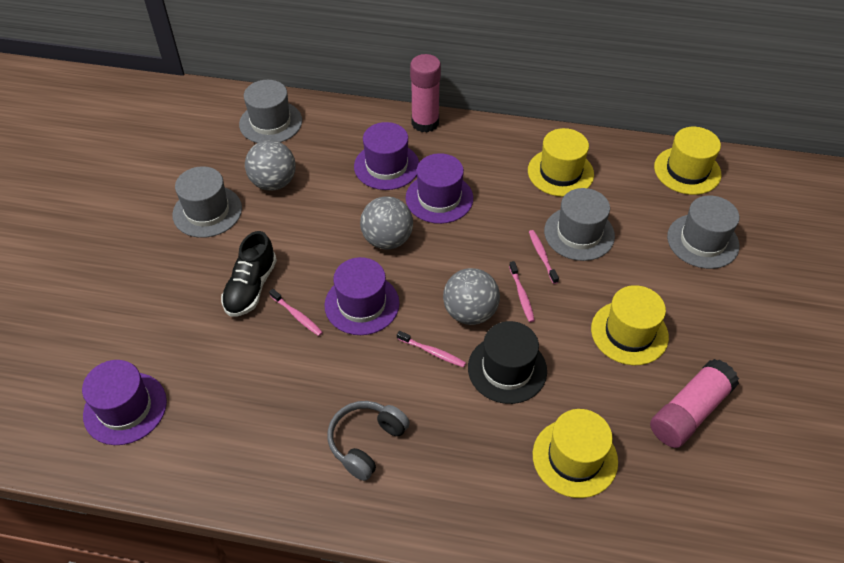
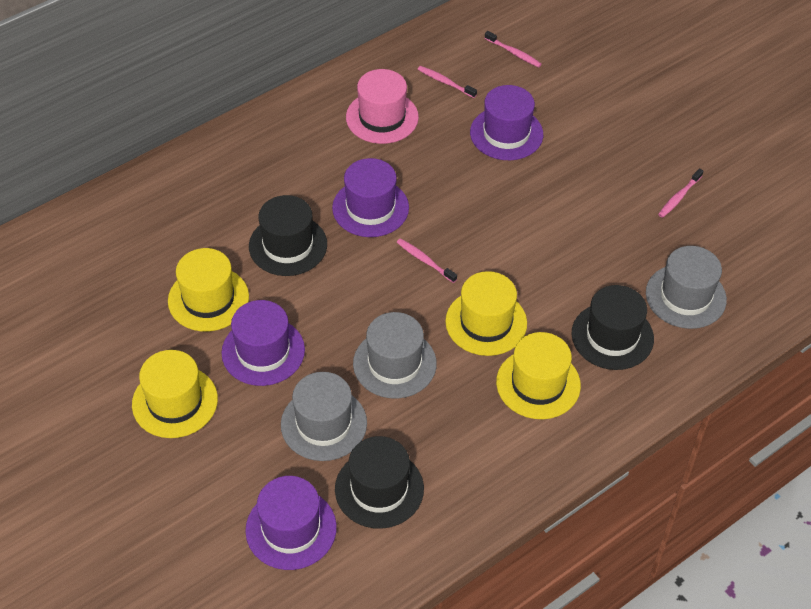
black hat: [468,321,547,404] = 1 -> [249,195,327,276] [335,436,424,529] [572,285,654,370] = 3
black shoe: [221,231,277,317] = 1 -> none = 0
grey ball: [245,140,296,191] [360,196,413,249] [443,268,500,325] = 3 -> none = 0
grey hat: [172,166,242,238] [239,80,302,143] [544,188,615,261] [667,195,739,269] = 4 -> [281,372,367,461] [353,312,437,399] [646,246,727,329] = 3
grey headphones: [327,401,410,481] = 1 -> none = 0
pink glue stick: [410,54,441,133] [650,359,739,448] = 2 -> none = 0
pink hat: none = 0 -> [346,69,419,144] = 1

